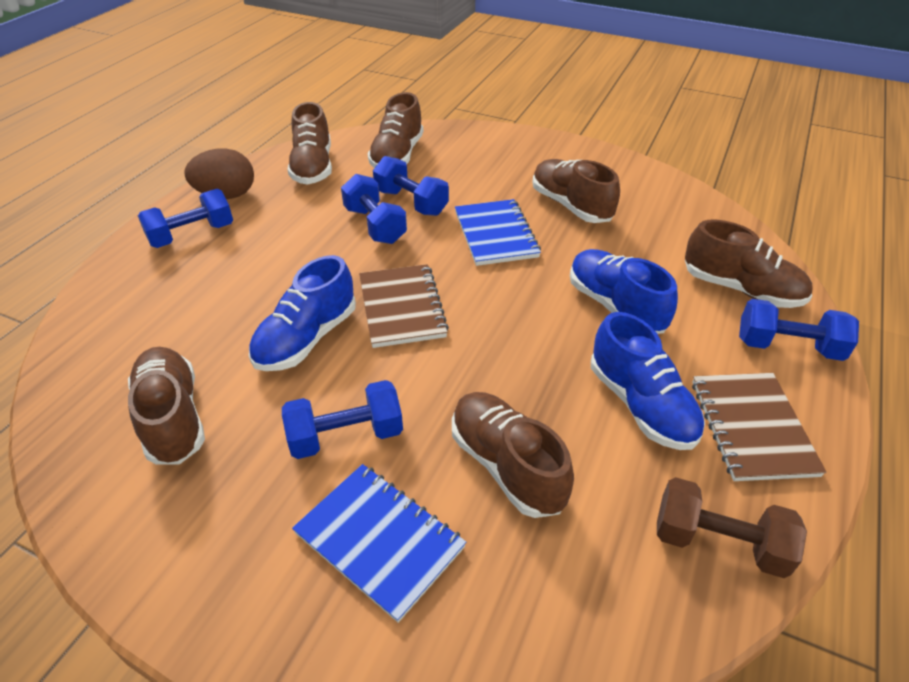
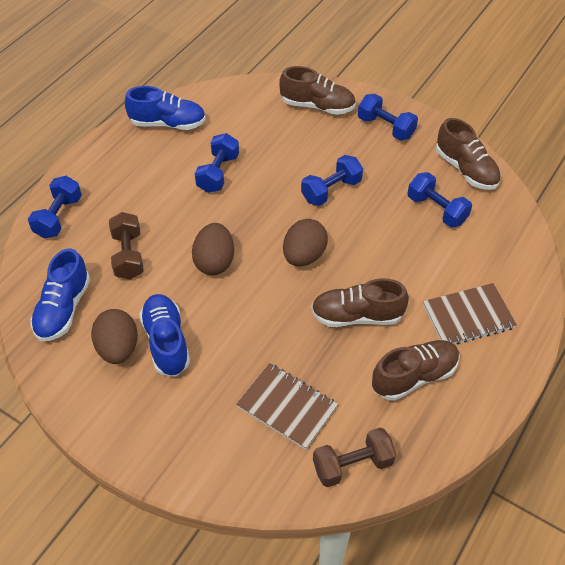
blue notebook: [292,464,466,623] [455,199,541,266] = 2 -> none = 0
brown dumbbell: [657,477,807,578] = 1 -> [109,212,144,279] [313,427,396,487] = 2
brown egg: [185,148,254,199] = 1 -> [91,309,138,364] [192,223,234,275] [283,219,328,266] = 3
brown shoe: [128,347,205,465] [287,102,332,185] [368,92,423,168] [452,392,574,518] [532,159,620,223] [685,219,813,308] = 6 -> [280,66,356,115] [311,278,409,327] [372,340,460,401] [436,118,501,190] = 4

